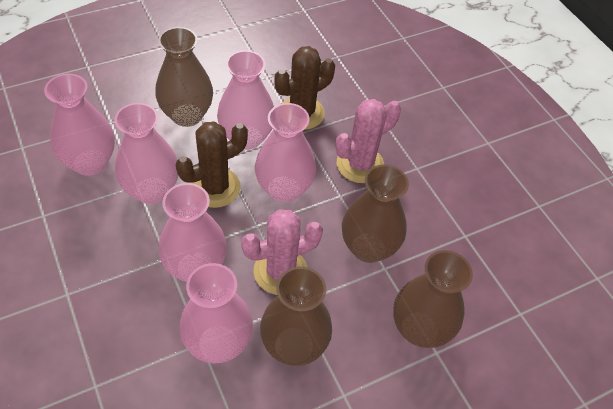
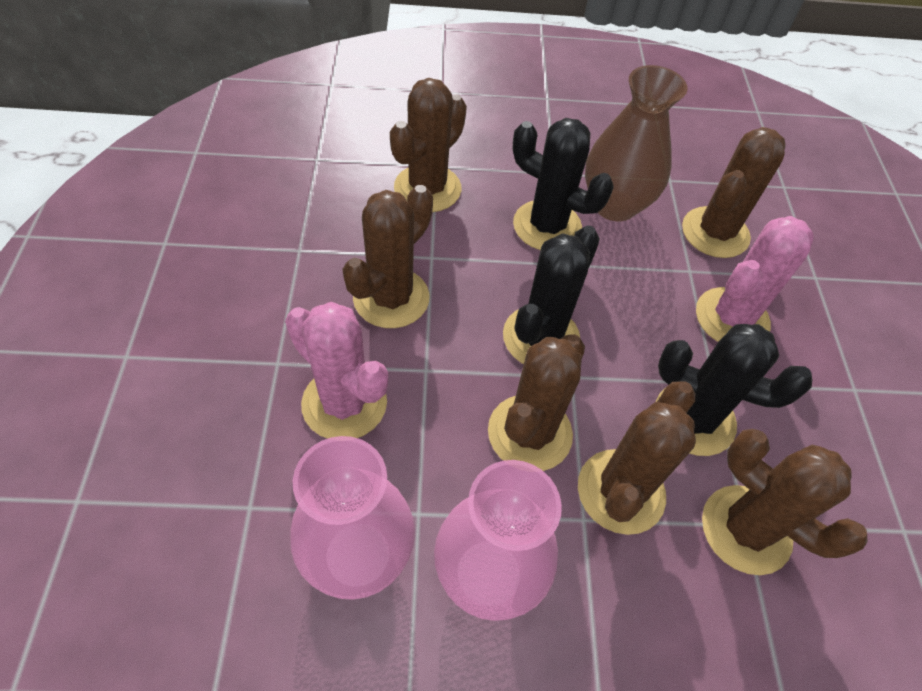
black cactus: none = 0 -> [503,226,600,364] [513,118,614,250] [656,324,812,456] = 3
brown cactus: [176,121,248,208] [274,46,335,130] = 2 -> [342,185,433,328] [390,78,467,212] [488,334,585,471] [578,381,696,535] [682,127,786,258] [702,429,868,575] = 6
brown vase: [155,27,213,127] [260,266,332,366] [342,164,409,263] [393,250,473,348] = 4 -> [585,65,688,221] = 1
pink vase: [44,74,115,176] [114,103,178,204] [158,183,227,282] [180,263,253,363] [217,50,274,150] [255,103,316,203] = 6 -> [290,436,415,600] [434,460,562,621] = 2

